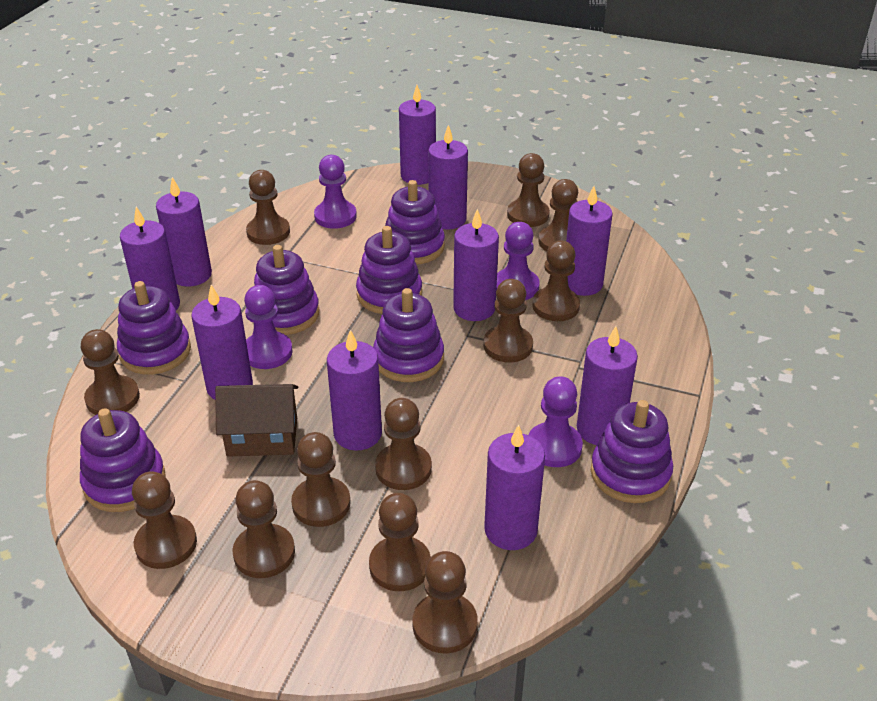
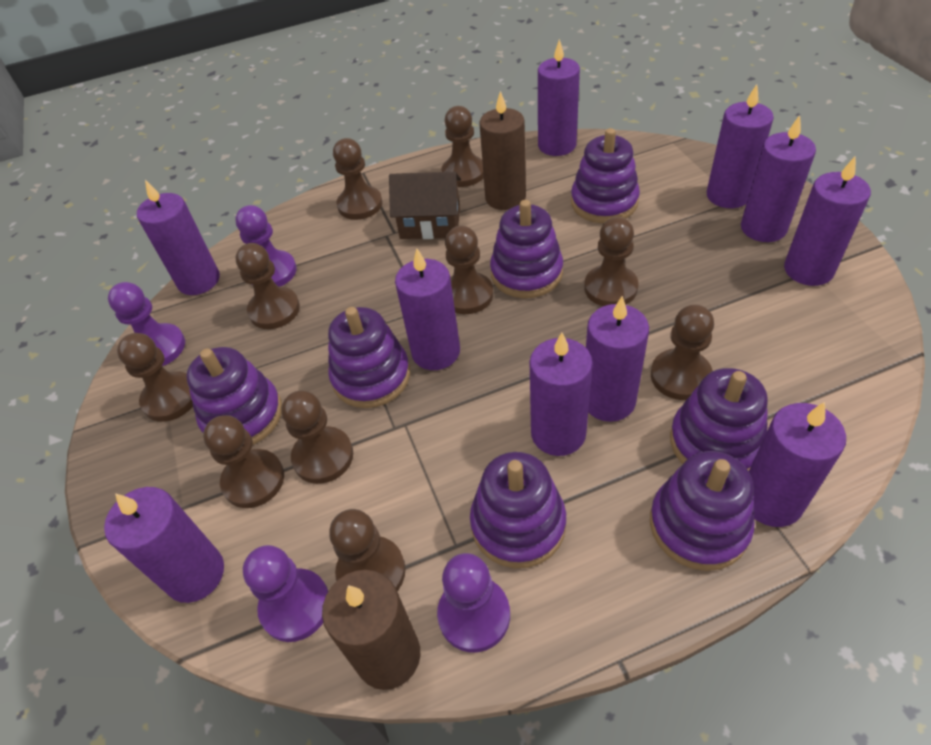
brown candle: none = 0 -> [322,570,420,690] [479,91,526,210] = 2
brown pawn: [81,329,140,415] [132,471,197,569] [232,480,295,578] [246,170,290,245] [291,432,350,527] [369,493,431,591] [375,398,432,490] [412,551,478,654] [484,279,533,363] [507,153,550,227] [532,241,580,321] [538,179,578,251] = 12 -> [117,333,193,422] [203,415,284,508] [235,243,300,329] [281,391,353,484] [329,509,406,591] [333,138,383,220] [441,106,484,187] [445,226,493,314] [584,217,638,306] [651,304,714,400] = 10

